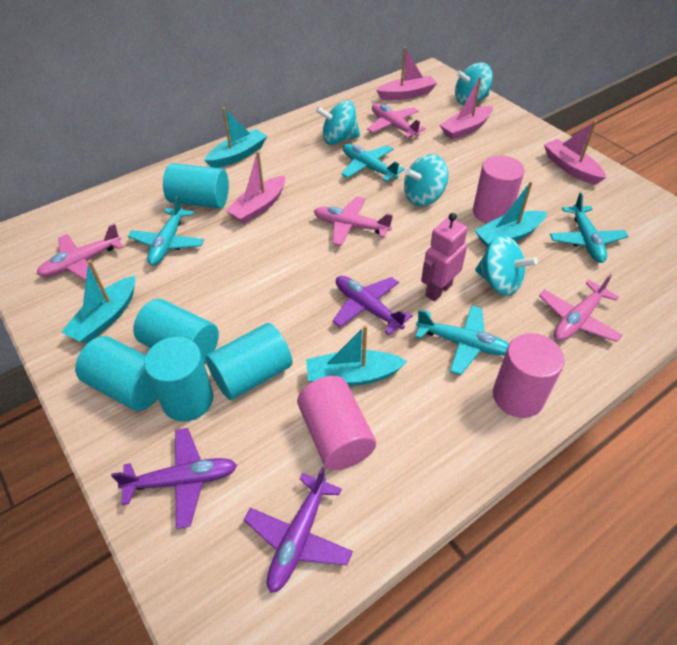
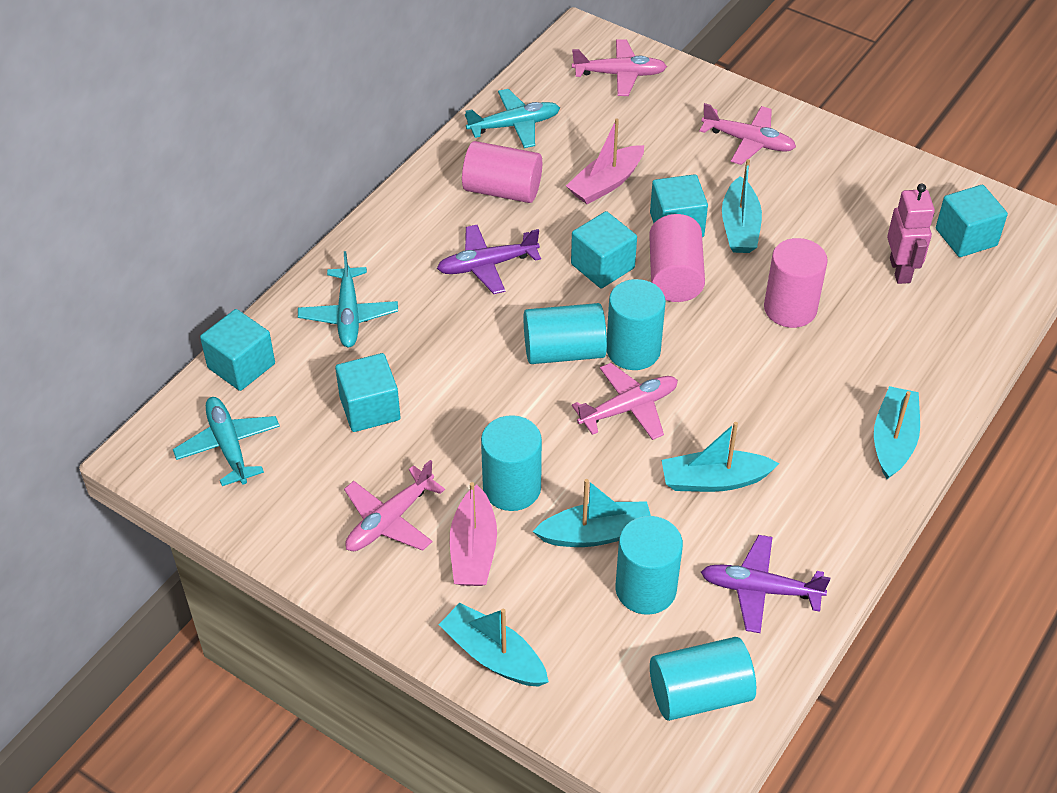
pink boat: [225,151,285,224] [376,47,437,100] [440,76,493,140] [544,120,606,185] = 4 -> [450,482,497,586] [566,118,644,204] = 2
purple plane: [111,428,237,529] [244,466,353,593] [332,276,413,335] = 3 -> [437,225,541,294] [701,535,830,633] = 2
turquoise boat: [61,260,135,343] [204,107,267,168] [306,325,407,386] [475,181,547,247] = 4 -> [439,603,549,687] [532,479,651,547] [662,422,779,492] [722,159,762,253] [874,386,920,479] = 5
turquoise cube: none = 0 -> [200,309,275,391] [335,353,400,432] [571,211,637,288] [650,174,708,237] [936,185,1008,257] = 5
turquoise plane: [128,196,204,265] [341,144,404,182] [415,305,509,375] [550,192,629,263] = 4 -> [173,397,280,486] [298,251,398,347] [465,89,560,148] = 3
turquoise spinning top: [316,100,360,145] [404,154,448,206] [455,62,493,105] [475,235,538,296] = 4 -> none = 0

